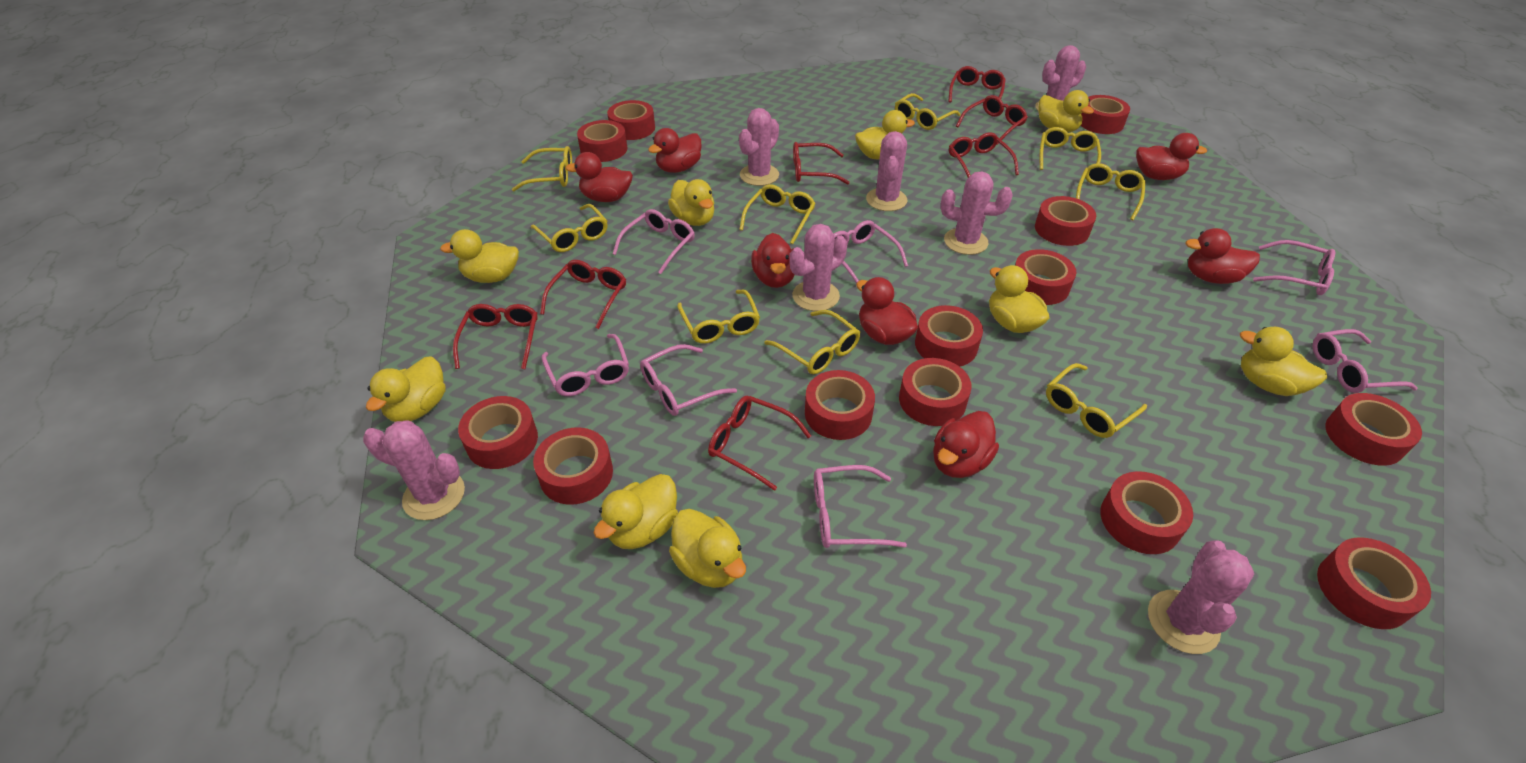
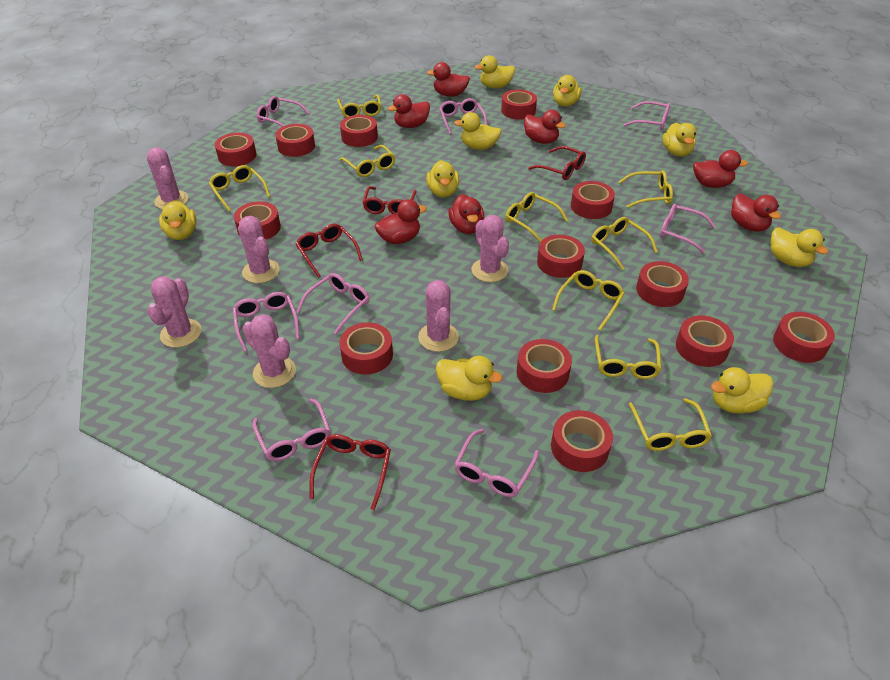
pink cactus: [363,420,465,520] [739,108,779,186] [789,224,847,311] [866,131,907,211] [941,171,1013,255] [1035,45,1086,111] [1148,540,1254,654] = 7 -> [147,147,188,209] [147,276,201,348] [238,216,280,283] [242,314,296,388] [418,280,459,352] [471,215,509,282] = 6
pink glasses: [542,334,629,396] [613,209,695,274] [640,344,737,416] [814,465,907,548] [834,220,908,283] [1253,240,1335,295] [1313,329,1418,393] = 7 -> [233,292,300,352] [253,398,331,461] [257,96,310,127] [297,273,369,334] [439,98,487,134] [454,429,539,497] [624,101,670,130] [660,204,716,254] = 8
red glasses: [453,304,537,369] [540,260,626,329] [708,396,811,491] [793,142,850,185] [948,66,1006,103] [949,132,1019,178] [956,95,1028,144] = 7 -> [296,224,363,278] [309,434,391,510] [362,186,417,214] [528,146,586,180] = 4

